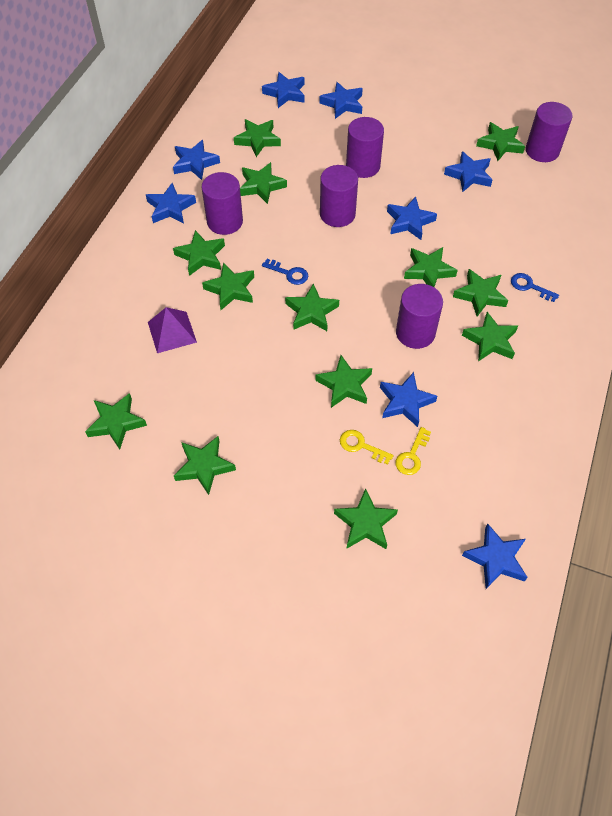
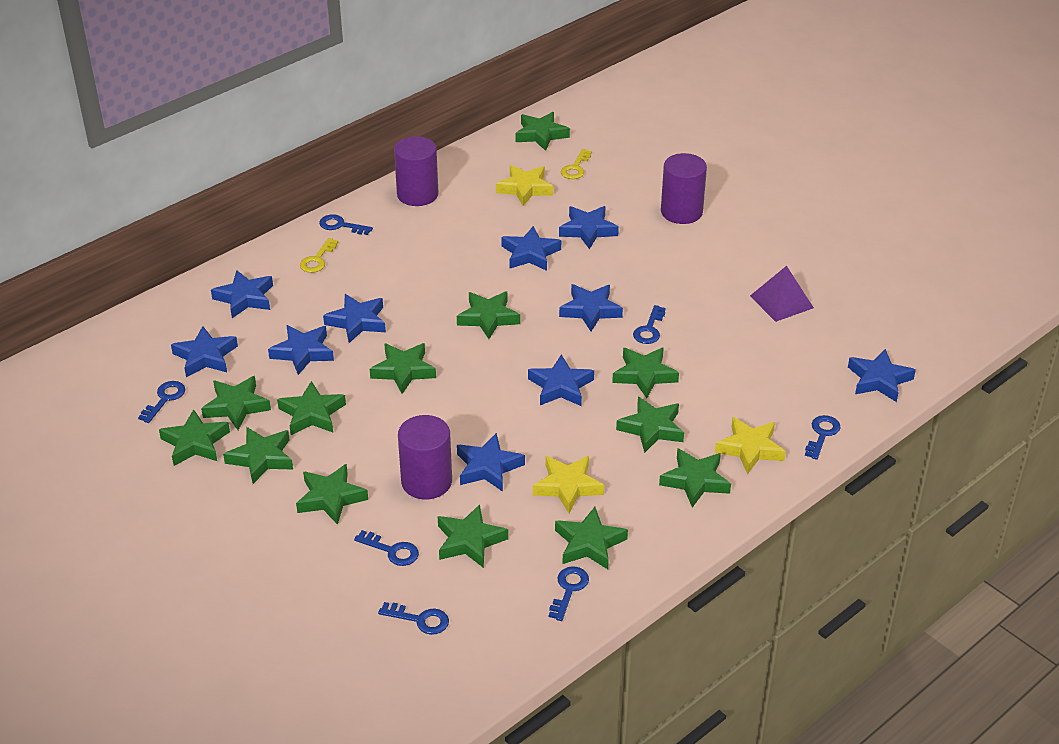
blue key: [262,259,308,285] [511,273,559,302] = 2 -> [138,381,185,423] [319,214,373,235] [354,530,419,566] [378,602,449,635] [549,566,589,621] [633,305,666,344] [805,415,841,460] = 7
blue star: [146,183,196,224] [173,140,220,180] [262,72,304,108] [319,82,363,119] [380,372,437,427] [387,197,437,240] [444,151,492,192] [462,524,528,589] = 8 -> [171,326,238,377] [211,270,273,318] [268,325,334,375] [323,294,386,343] [457,433,525,492] [501,226,561,271] [528,354,594,406] [559,206,619,249] [559,284,623,331] [848,349,916,402] = 10
purple cylinder: [201,172,243,235] [320,165,358,227] [346,117,384,178] [396,284,443,349] [526,102,572,162] = 5 -> [394,136,439,206] [398,415,452,499] [661,153,707,224] = 3
yellow star: none = 0 -> [496,165,553,206] [533,456,604,513] [715,417,786,475] = 3

